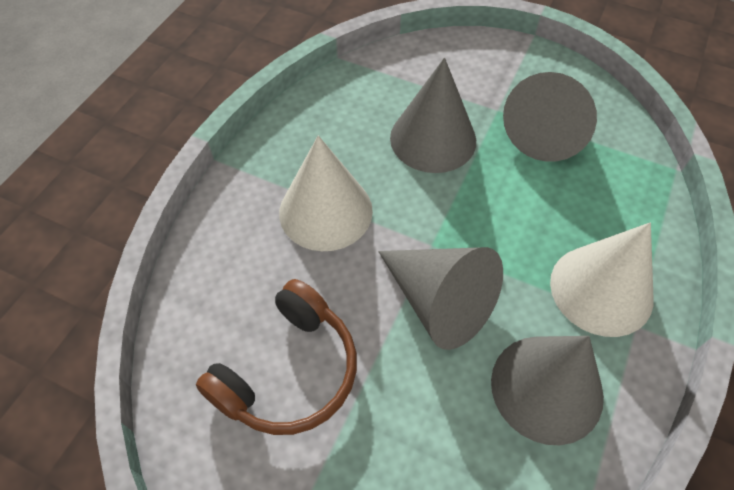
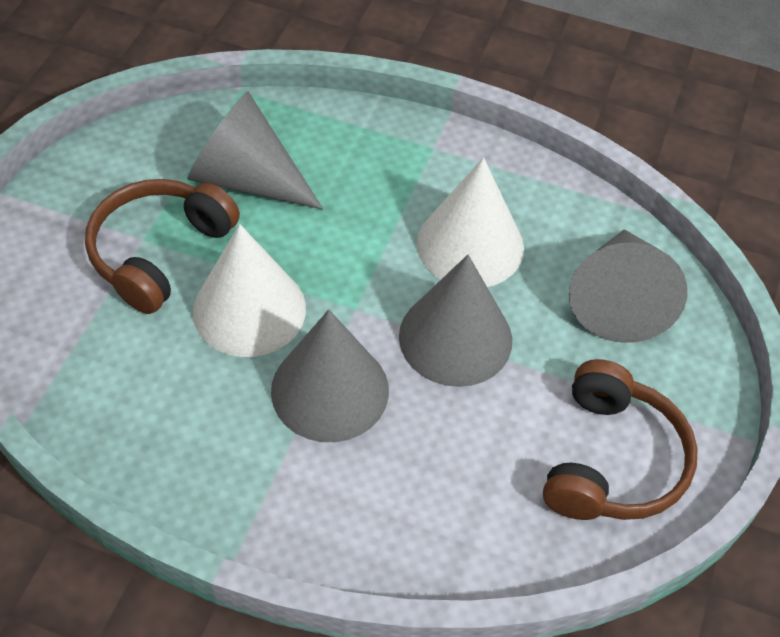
brown headphones: [196,279,357,435] = 1 -> [85,179,240,314] [543,359,698,520] = 2

